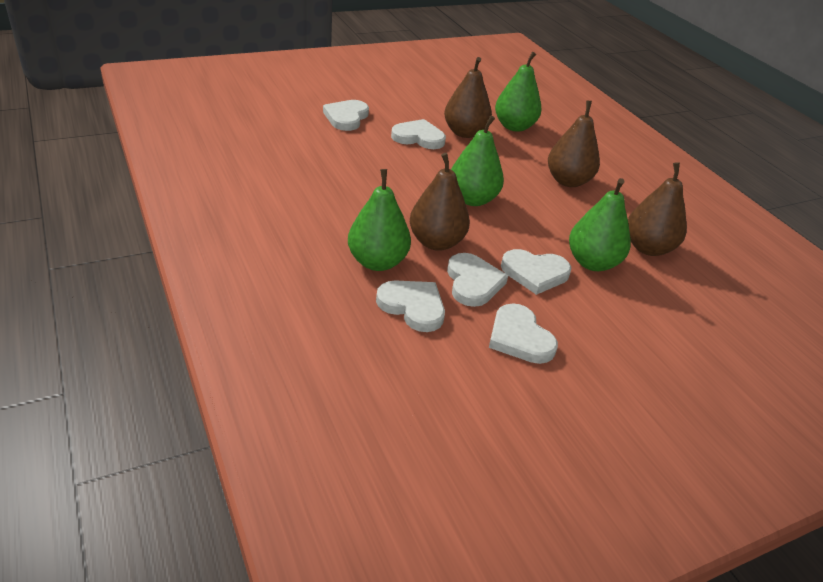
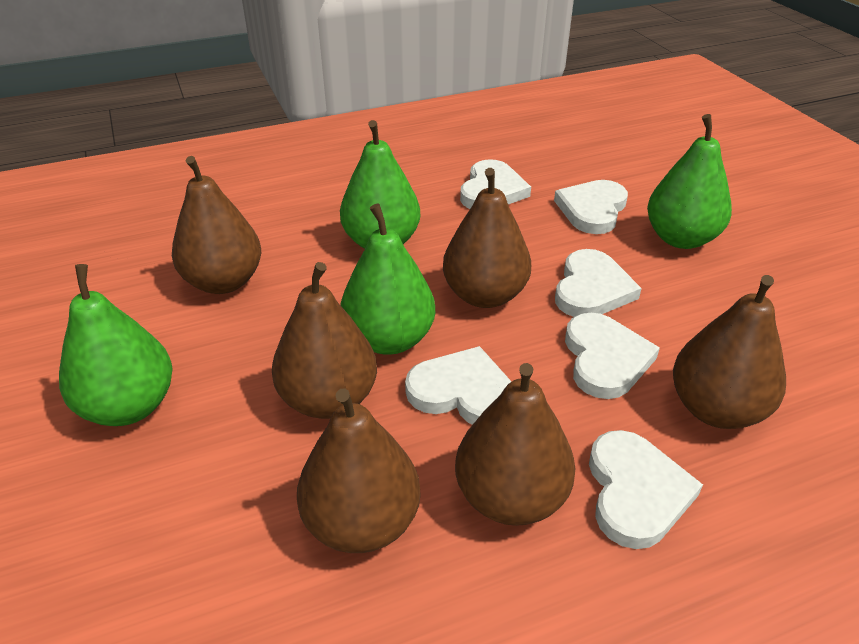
brown pear: [410,153,470,251] [444,57,492,138] [548,100,600,187] [628,162,687,256] = 4 -> [172,156,261,294] [272,262,377,419] [297,389,421,553] [443,168,531,308] [455,363,575,526] [673,275,786,429] = 6

